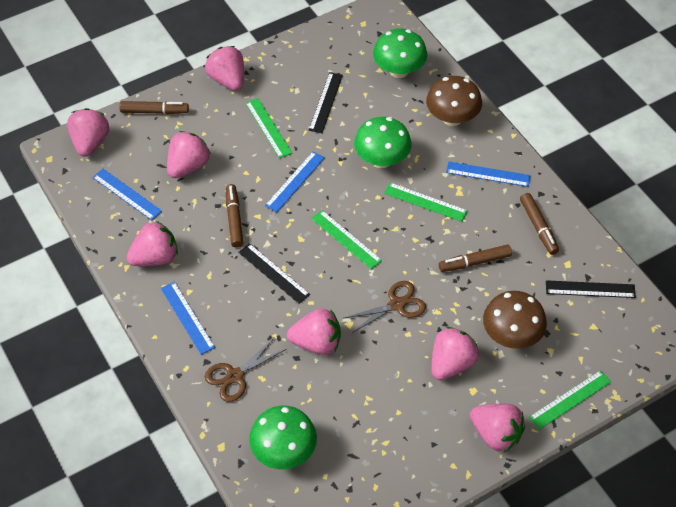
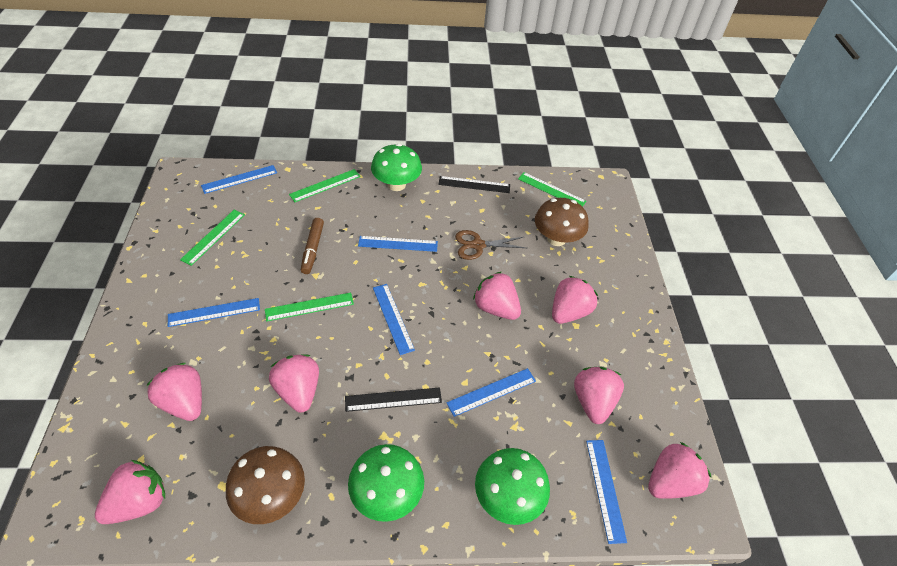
black ruler: [238,243,310,304] [309,72,343,133] [546,280,636,298] = 3 -> [345,387,442,412] [438,176,510,193] = 2
blue ruler: [92,169,162,220] [161,282,215,355] [265,151,325,212] [446,161,531,187] = 4 -> [168,298,260,327] [201,165,277,194] [358,236,438,252] [373,284,415,355] [447,368,536,417] [586,440,627,544] = 6
brown marker: [119,101,189,114] [226,184,243,248] [439,245,512,272] [520,193,559,255] = 4 -> [301,218,324,274] = 1
brown scissors: [205,337,286,402] [344,281,426,333] = 2 -> [455,230,526,260] = 1

